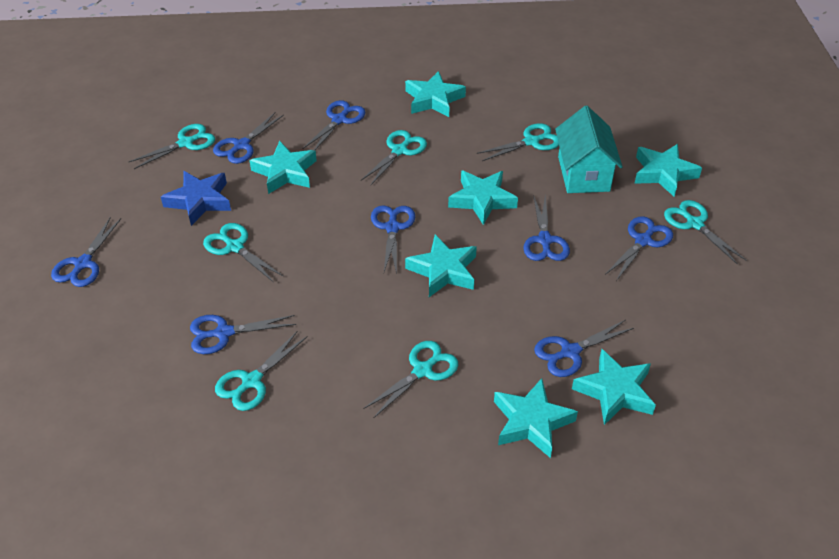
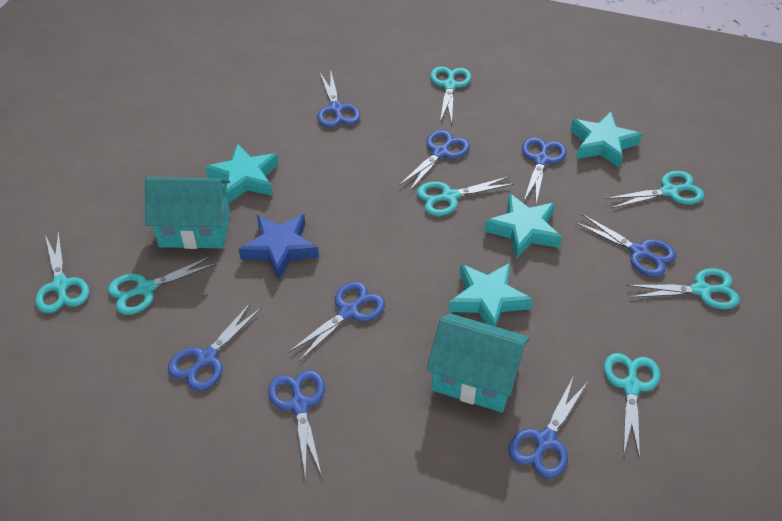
turquoise house: [555,106,623,193] = 1 -> [145,177,230,249] [427,313,530,413] = 2
turquoise star: [249,141,317,194] [405,71,466,117] [405,235,477,297] [448,170,518,225] [494,378,578,458] [572,349,656,425] [634,144,702,196] = 7 -> [205,144,278,203] [449,263,532,327] [484,193,562,259] [570,112,642,168] = 4

